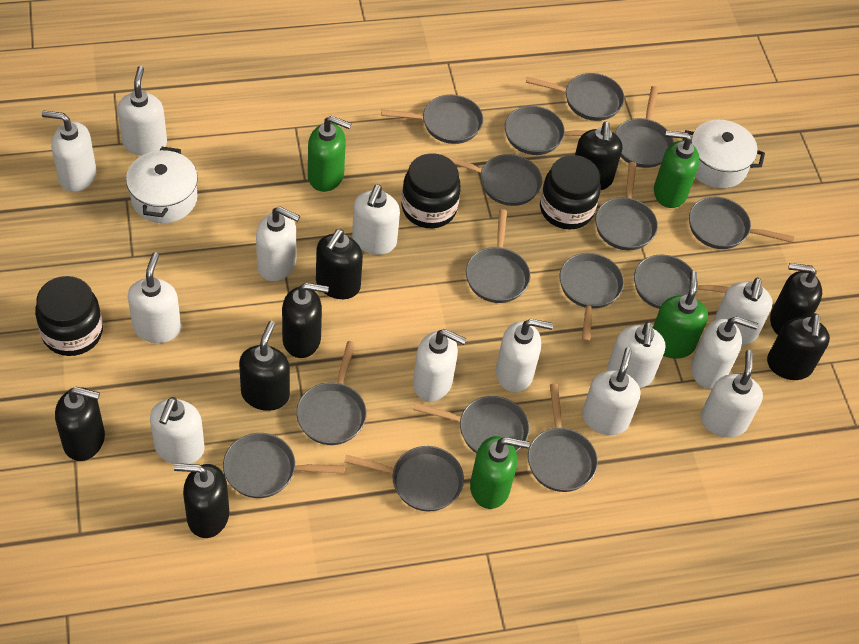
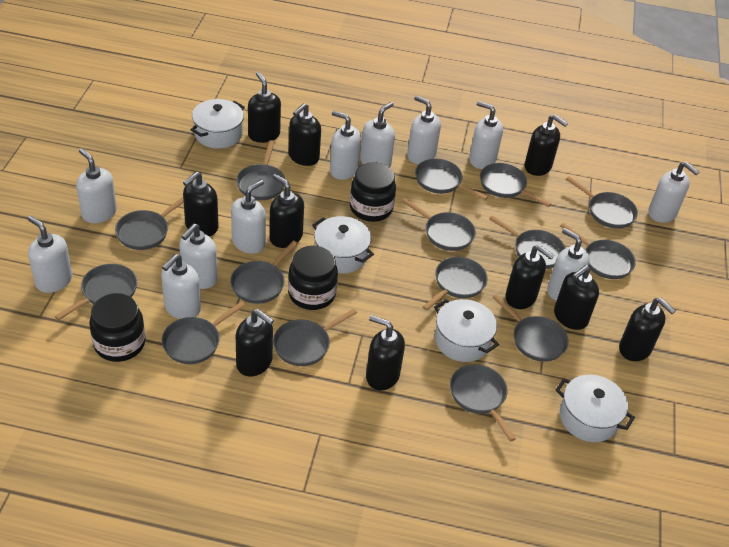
black soap dispenser: [55,387,105,461] [174,463,229,538] [239,321,290,411] [282,283,329,358] [316,229,363,299] [575,122,622,190] [767,313,830,380] [770,263,822,335] = 8 -> [183,172,219,236] [236,309,274,376] [248,72,281,143] [269,174,304,248] [289,103,321,166] [366,315,405,391] [505,245,554,309] [525,114,568,176] [554,265,599,330] [619,298,676,361] = 10
green soap dispenser: [308,116,352,192] [470,436,530,509] [653,271,708,359] [654,131,700,208] = 4 -> none = 0
white pot: [126,147,198,223] [683,120,765,188] = 2 -> [190,99,245,149] [312,216,374,273] [434,299,499,362] [555,375,635,442] = 4
white soap dispenser: [42,110,96,192] [118,66,167,156] [128,252,181,343] [150,397,205,464] [256,206,300,281] [352,184,400,255] [413,329,466,402] [496,319,553,392] [582,347,641,435] [607,321,665,388] [691,316,758,389] [701,350,763,438] [713,278,772,345] = 13 -> [28,216,72,293] [76,148,117,223] [161,254,201,319] [179,223,218,289] [231,180,266,254] [330,110,361,180] [360,102,395,168] [407,95,441,164] [469,101,503,169] [547,228,590,301] [648,161,700,223] = 11

